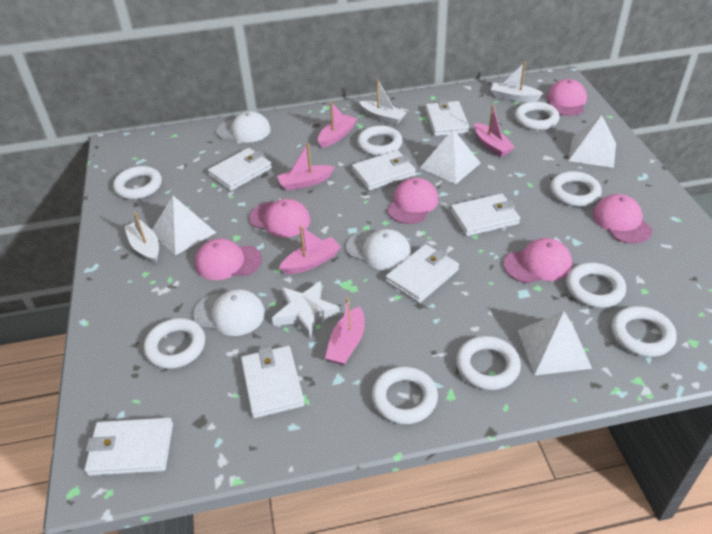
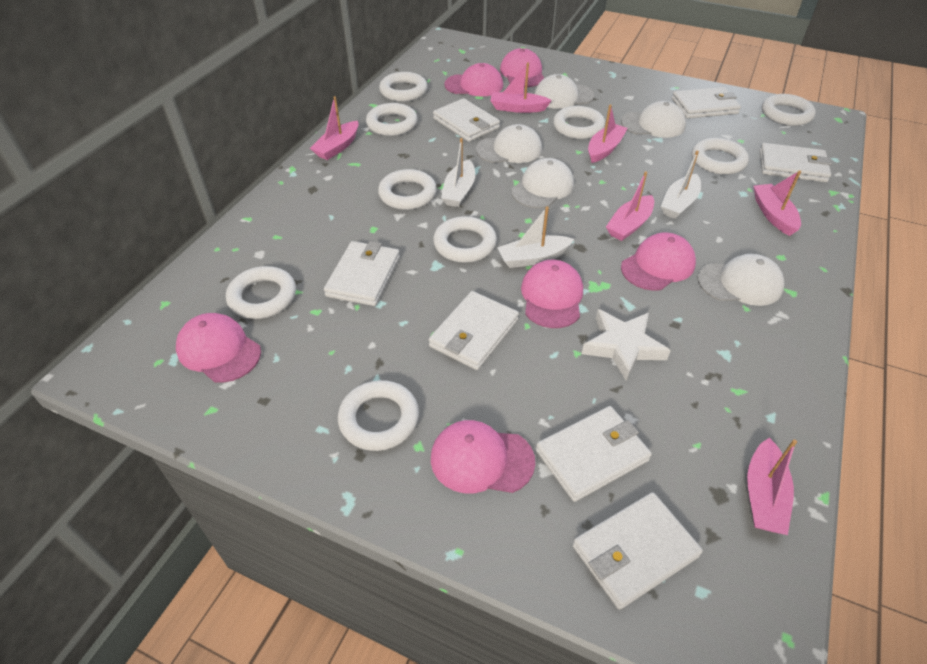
pink boat: [277,143,334,190] [279,225,341,274] [318,101,357,148] [325,298,365,365] [474,104,515,157] = 5 -> [310,96,358,160] [490,62,552,113] [588,104,628,163] [606,172,654,241] [747,438,797,535] [753,170,801,236] = 6
white cap: [193,289,265,336] [216,111,271,143] [346,229,411,270] = 3 -> [476,124,542,163] [511,158,574,208] [535,74,594,109] [621,101,686,138] [697,254,784,306] = 5
white pyramid: [152,196,216,255] [420,129,480,184] [518,311,592,375] [568,115,616,168] = 4 -> none = 0

